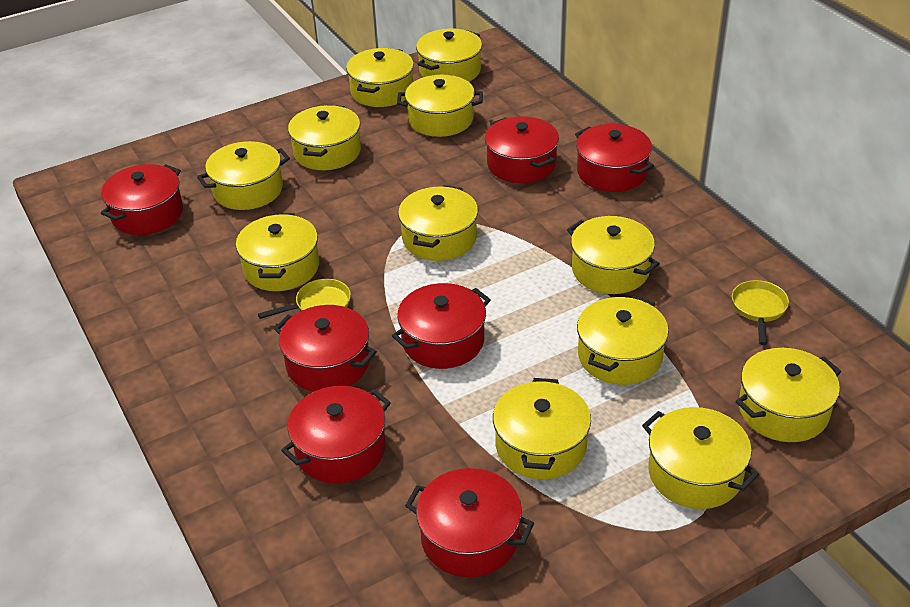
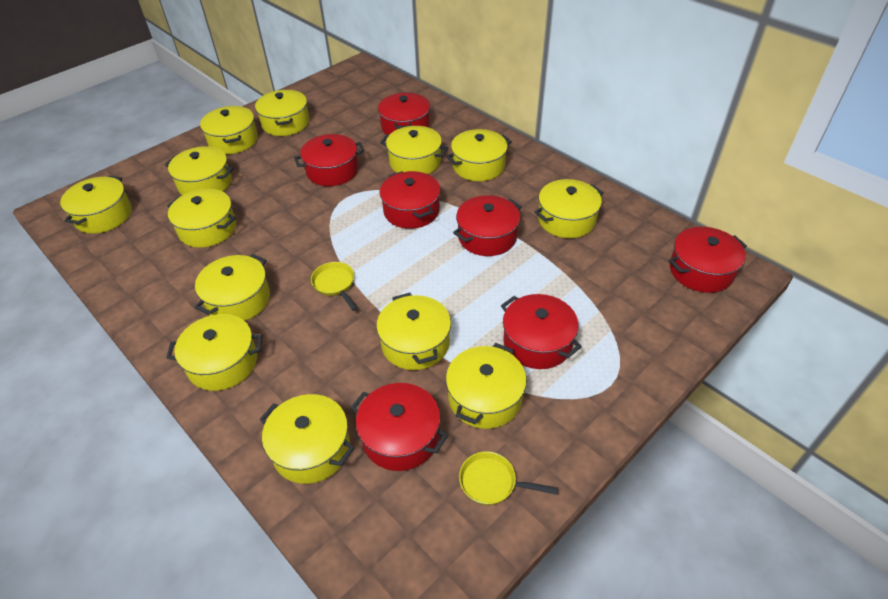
yellow pot: [197,141,290,210] [236,213,319,291] [288,105,361,170] [346,48,414,107] [397,75,483,137] [398,185,478,261] [416,28,482,82] [493,378,591,479] [567,216,660,294] [577,296,669,385] [642,407,759,509] [736,348,841,442] = 12 -> [60,175,132,234] [165,146,233,195] [166,314,263,391] [167,189,236,248] [195,254,270,321] [200,106,258,154] [255,90,309,136] [259,394,354,484] [376,293,451,370] [380,126,448,174] [446,129,512,181] [446,343,527,429] [535,179,603,238] = 13

